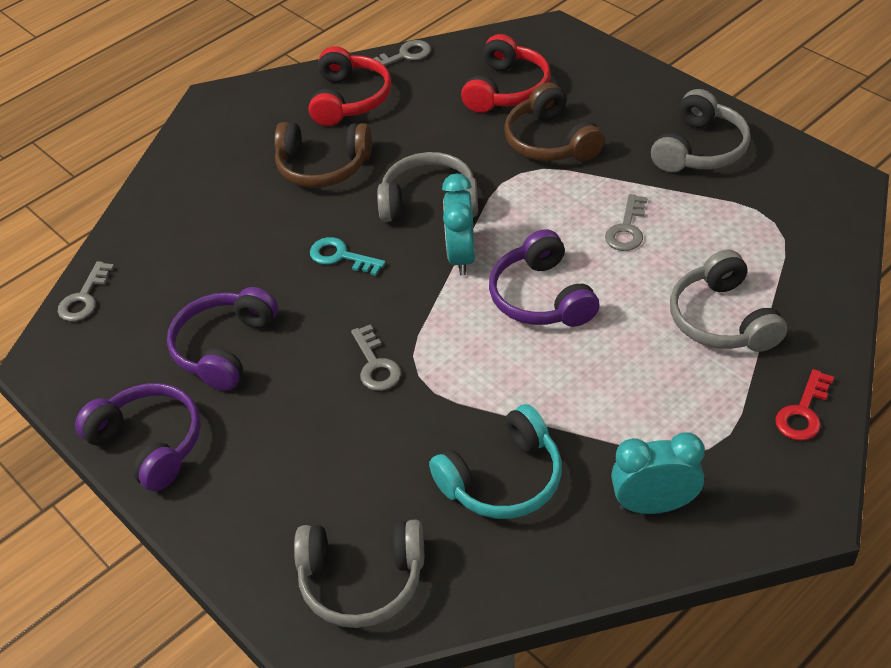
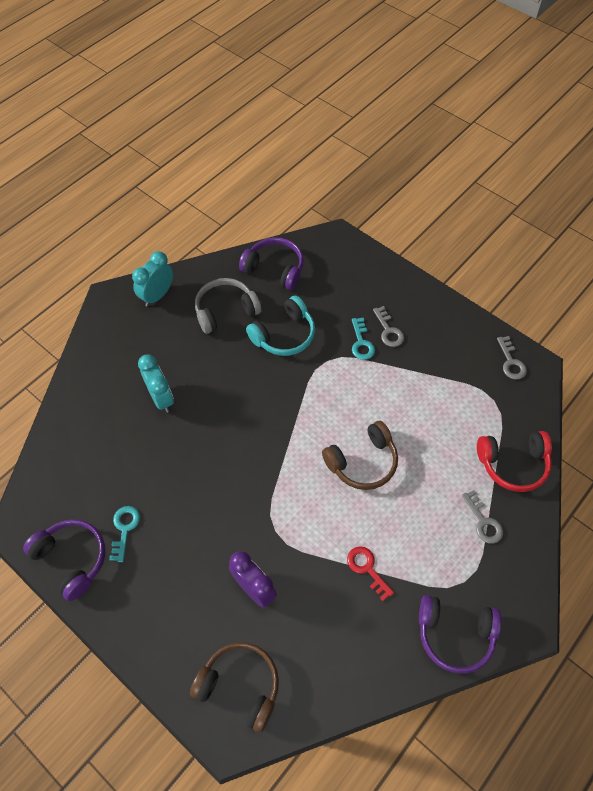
grey headphones: [294,520,424,628] [377,152,478,222] [651,89,751,172] [670,250,787,352] = 4 -> [195,278,261,334] = 1
grey key: [58,261,115,322] [351,324,401,391] [369,40,431,71] [605,194,648,251] = 4 -> [373,306,404,347] [462,490,503,544] [497,336,527,380] = 3
purple clock: none = 0 -> [229,551,277,608] = 1
red headphones: [309,46,391,126] [461,34,551,113] = 2 -> [477,431,552,492] = 1
turquoise key: [310,237,386,276] = 1 -> [109,506,140,562] [352,318,375,360] = 2

